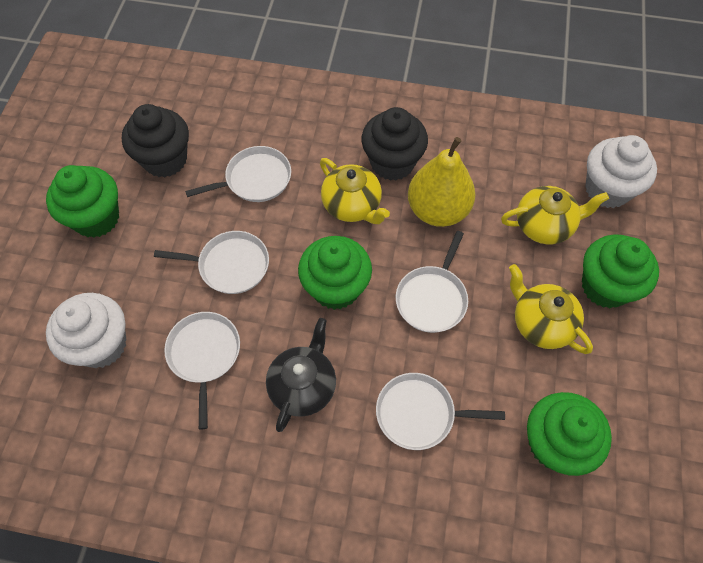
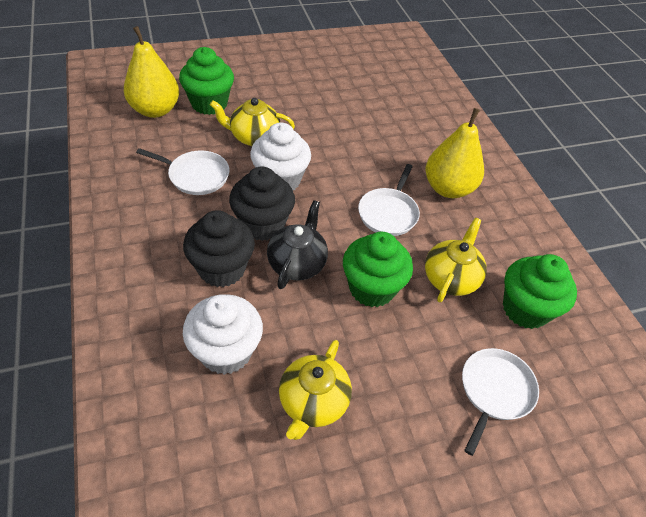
green cupcake: [46,165,119,238] [298,236,372,310] [527,392,612,476] [582,234,659,308] = 4 -> [179,47,234,115] [343,232,413,307] [503,254,577,329] = 3
white pan: [154,231,269,294] [164,312,240,429] [185,146,291,202] [376,373,505,450] [396,231,468,333] = 5 -> [136,148,229,195] [358,164,420,236] [462,348,539,456] = 3
yellow pear: [408,137,475,227] = 1 -> [124,26,179,118] [425,108,484,198] = 2

